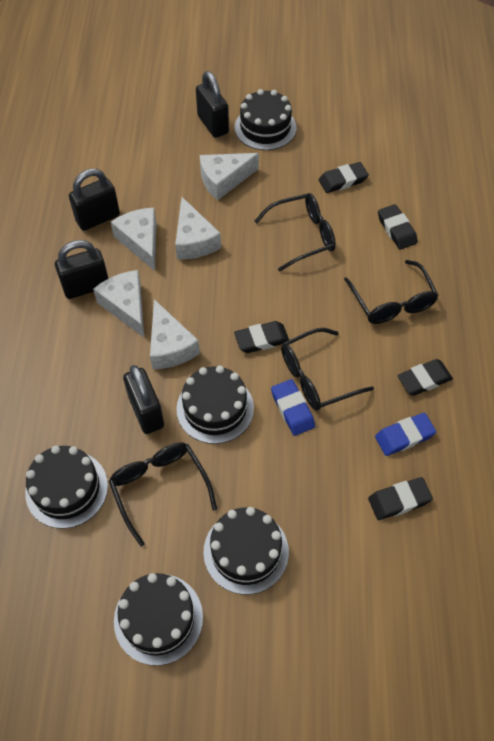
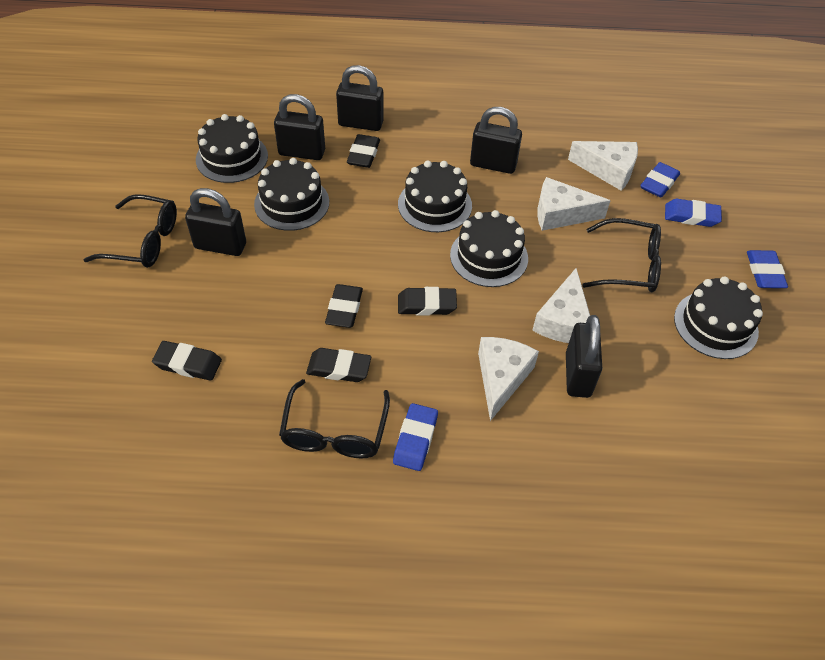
black glasses: [109,442,217,547] [255,193,336,272] [281,328,374,410] [344,260,439,324] = 4 -> [84,194,177,268] [279,379,390,458] [582,218,661,293] = 3
black padlock: [55,240,109,299] [69,168,120,231] [123,365,164,434] [196,71,229,138] = 4 -> [185,188,246,256] [274,94,325,160] [336,65,384,131] [470,107,522,174] [566,315,602,398] = 5
blue eraser: [271,379,315,436] [375,413,436,456] = 2 -> [393,403,438,471] [640,162,680,198] [665,199,722,227] [747,250,788,288] = 4
white cheese: [93,270,144,337] [111,208,156,271] [150,299,200,369] [175,197,221,259] [200,153,259,200] = 5 -> [478,337,539,421] [532,268,590,343] [537,177,611,231] [568,141,638,191] = 4

